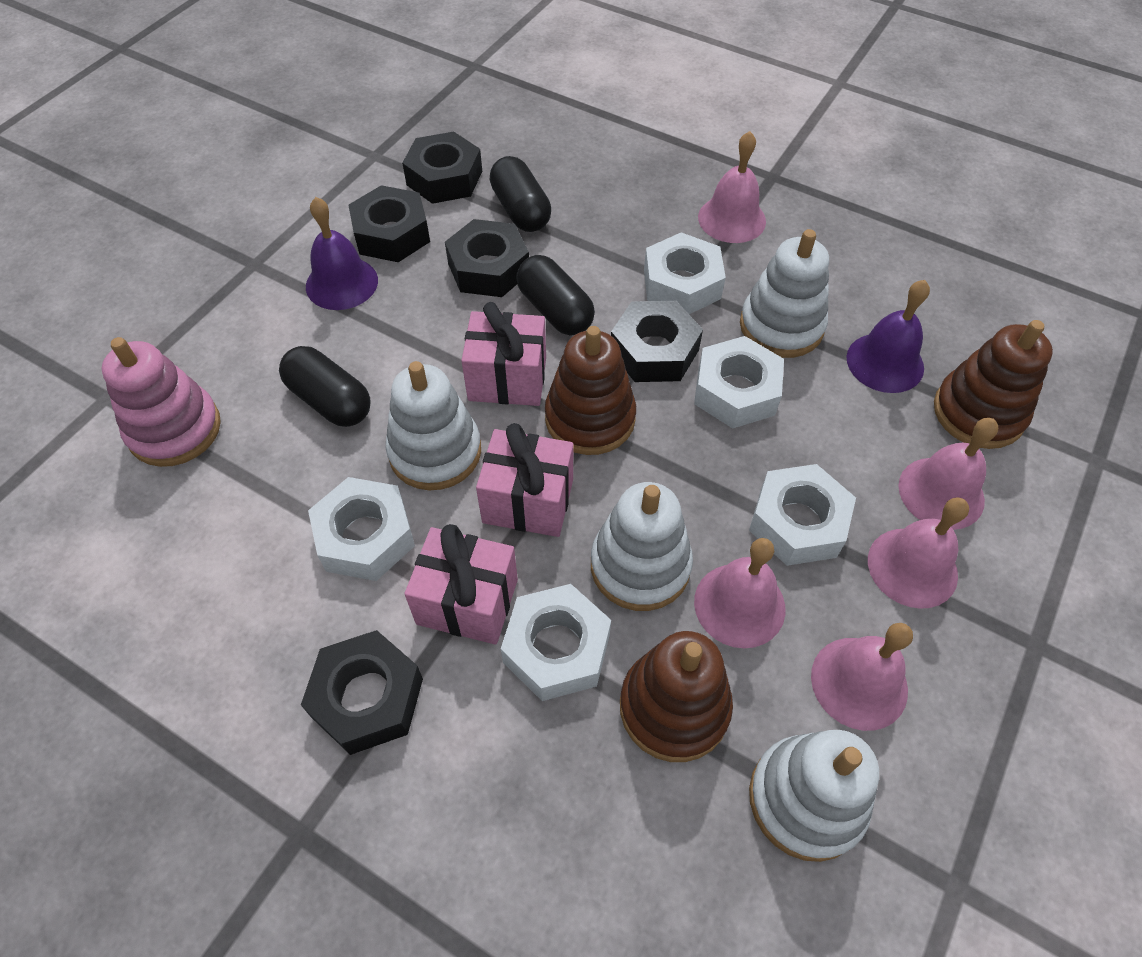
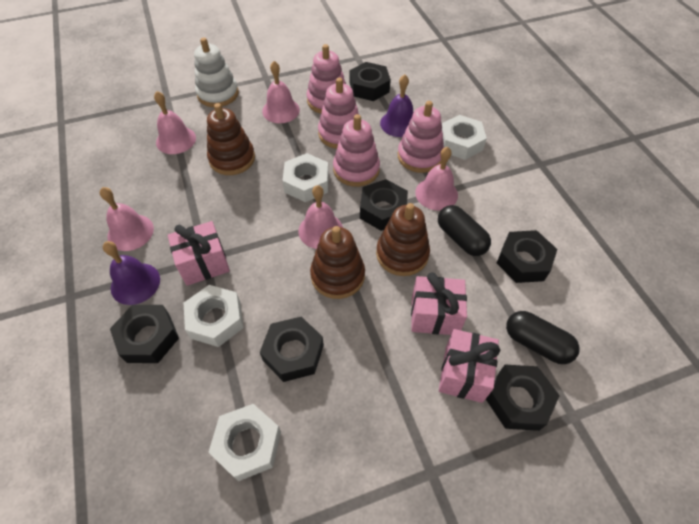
black capsule: [279,346,371,427] [490,156,551,232] [516,255,595,336] = 3 -> [438,205,491,256] [506,311,580,364] = 2
black nut: [301,630,423,755] [348,185,430,262] [402,132,482,204] [445,219,529,297] [611,301,703,382] = 5 -> [110,305,179,363] [260,317,324,382] [350,62,391,101] [360,179,408,231] [486,365,560,431] [497,230,557,283] = 6
pink stacking toy: [102,337,221,467] = 1 -> [307,44,346,114] [318,78,359,149] [333,114,380,187] [398,101,444,173] = 4
white nut: [308,477,415,581] [501,584,611,701] [644,232,726,314] [694,336,784,429] [749,464,856,566] = 5 -> [184,285,244,347] [208,404,281,481] [282,153,329,202] [442,115,487,160] = 4
white stacking toy: [386,361,481,490] [591,482,693,611] [740,229,829,358] [749,730,879,862] = 4 -> [194,37,239,107] = 1

